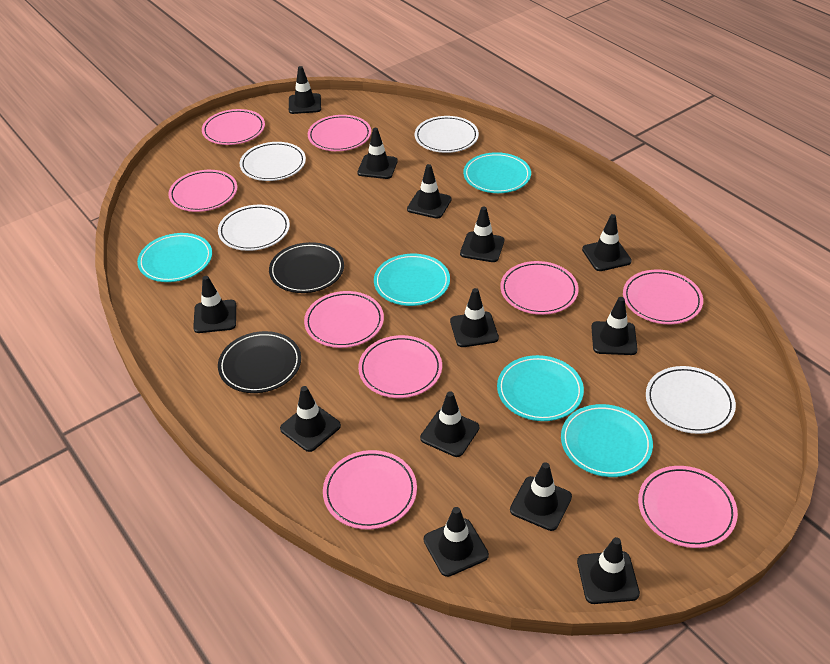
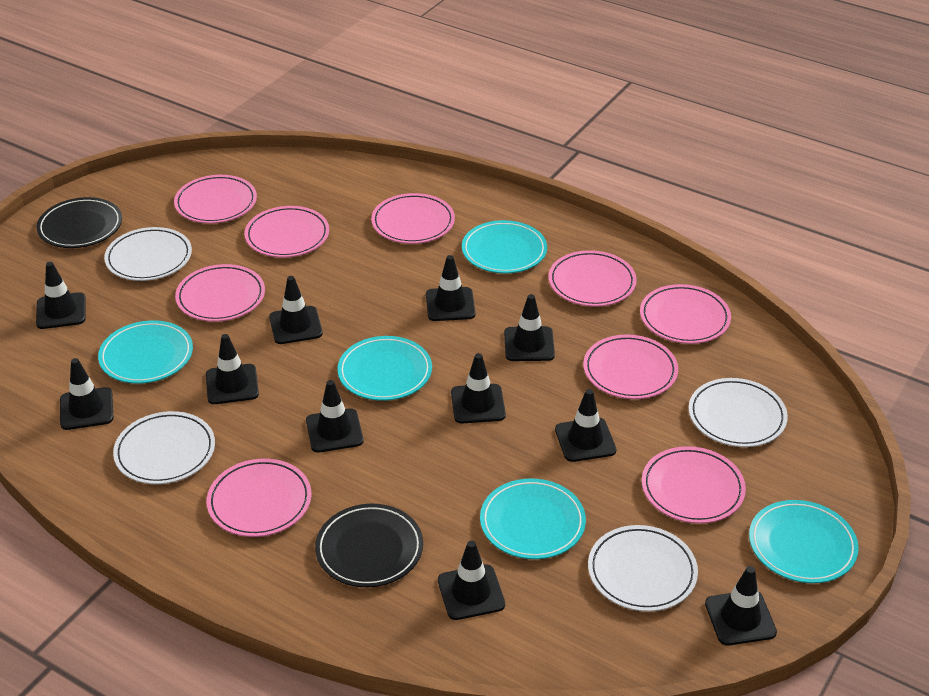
black traffic cone: [193,276,236,333] [280,386,341,452] [289,66,321,114] [357,128,398,179] [407,164,451,219] [420,391,479,457] [424,507,489,577] [450,288,499,347] [460,206,504,262] [510,462,572,531] [577,537,640,604] [582,214,632,271] [591,297,638,355] = 13 -> [36,262,86,329] [60,358,113,430] [206,334,259,404] [269,276,323,344] [306,380,363,453] [426,255,475,321] [438,541,505,620] [451,353,506,424] [504,294,555,361] [555,389,616,462] [705,566,777,646] = 11

